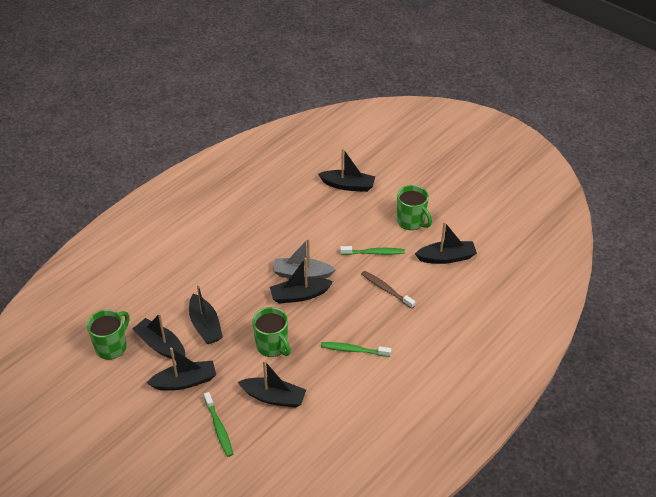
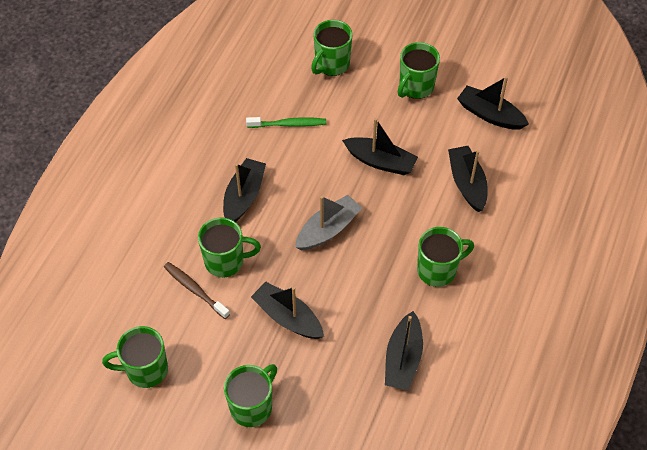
black boat: [132,313,185,360] [147,348,216,391] [189,284,223,344] [238,360,306,408] [270,258,333,304] [318,148,375,192] [415,222,477,264] = 7 -> [223,158,266,222] [251,281,324,339] [342,118,418,175] [385,311,423,390] [448,146,488,212] [457,76,529,130] = 6
green mug: [87,309,129,360] [252,307,291,357] [397,185,432,230] = 3 -> [102,326,168,388] [198,217,261,277] [224,364,277,427] [311,20,353,76] [398,42,440,99] [417,227,474,287] = 6
green toothbrush: [204,392,233,457] [321,342,391,357] [340,246,405,255] = 3 -> [246,117,326,128] = 1

